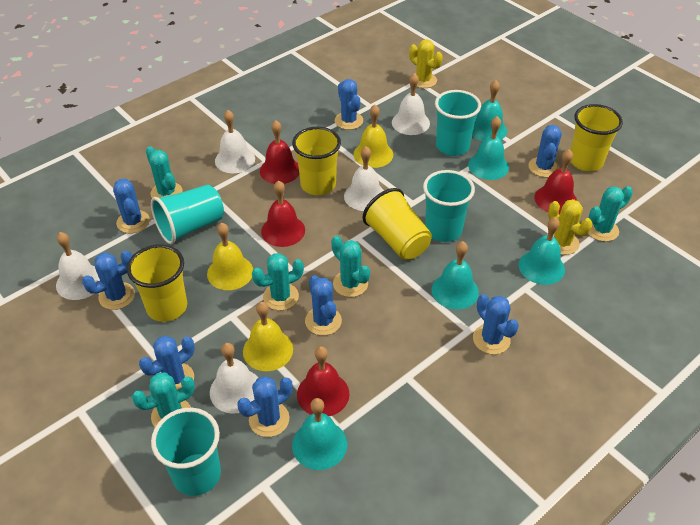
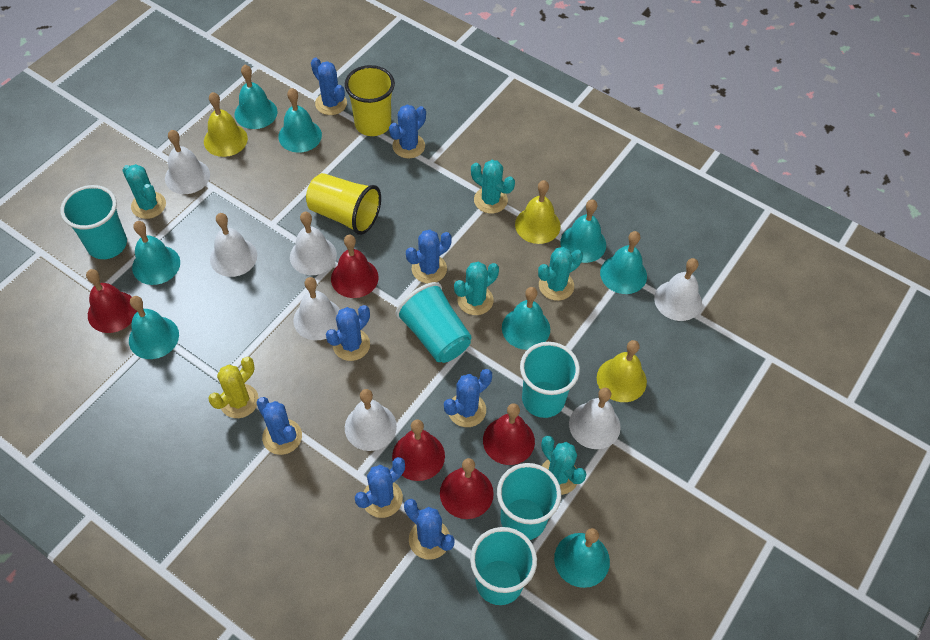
red bell: [260,120,299,184] [261,181,305,247] [297,346,349,416] [534,149,577,214] = 4 -> [86,269,137,333] [331,235,379,298] [392,419,445,481] [440,458,494,519] [483,403,535,465] = 5
turquoise bell: [292,398,347,470] [432,241,479,310] [468,116,509,180] [472,80,507,141] [519,217,565,285] = 5 -> [129,296,179,359] [132,221,180,285] [235,65,277,129] [278,88,322,153] [502,287,550,350] [554,528,610,588] [560,199,606,263] [600,231,647,294] = 8
turquoise cup: [151,185,224,244] [151,408,221,496] [423,170,475,242] [435,90,481,156] = 4 -> [60,185,127,259] [396,282,472,363] [470,527,537,605] [497,463,561,540] [520,342,580,418] = 5
white bell: [56,232,100,300] [210,343,258,414] [215,110,255,173] [344,146,384,211] [392,73,430,135] = 5 -> [165,130,210,194] [210,213,257,277] [290,212,337,275] [293,277,340,340] [345,389,397,451] [569,388,621,449] [654,258,702,321] = 7
yellow cactus: [409,39,443,88] [548,199,592,255] = 2 -> [208,357,259,418] = 1
yellow cup: [127,244,187,322] [292,127,341,195] [362,188,432,260] [571,104,623,171] = 4 -> [306,173,381,235] [345,65,395,136] = 2

